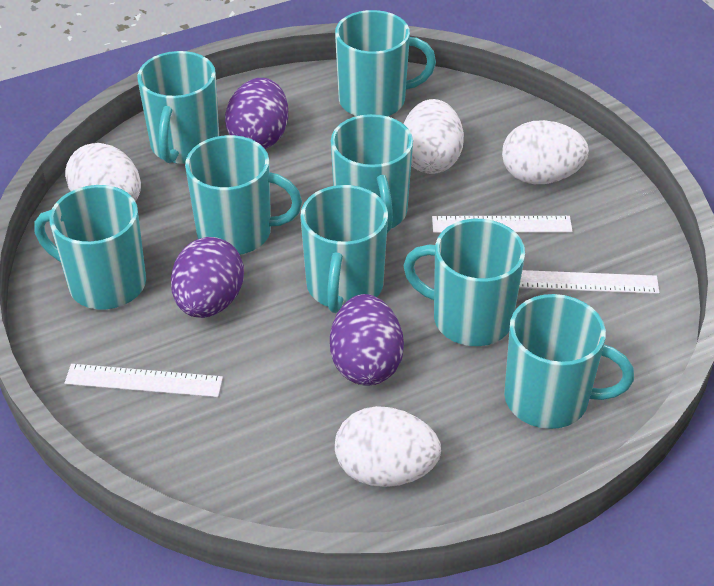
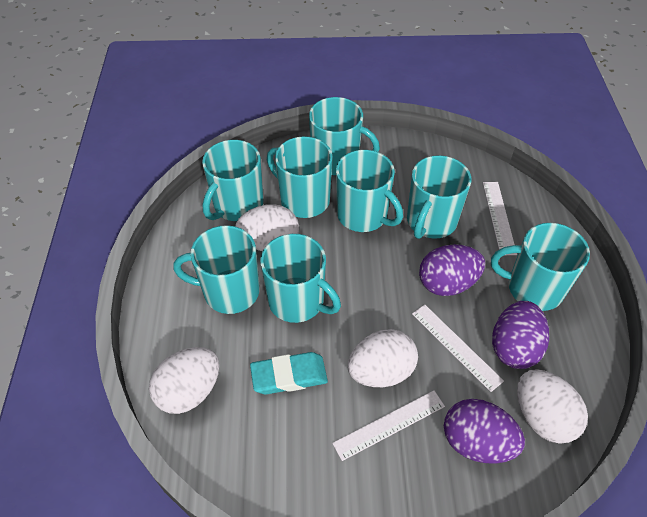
turquoise eraser: none = 0 -> [250,352,328,394] = 1

